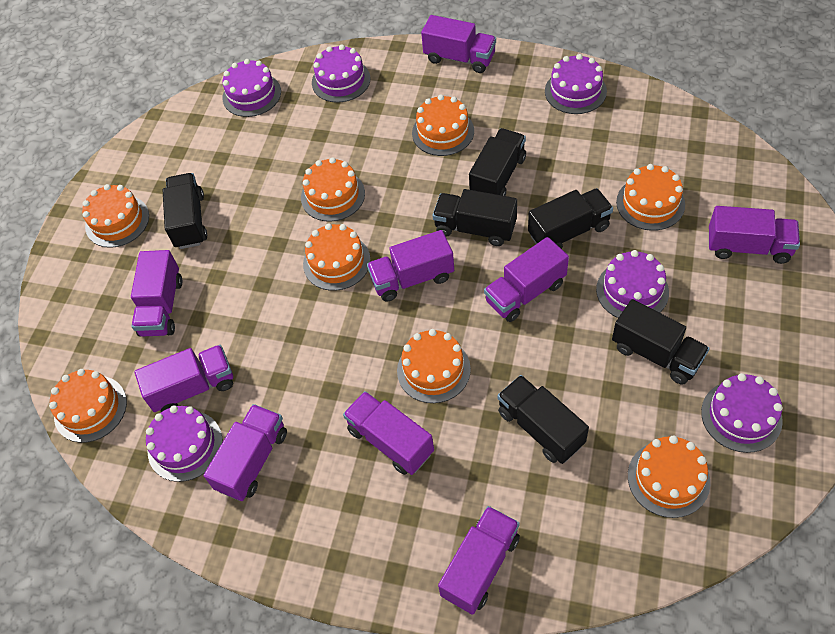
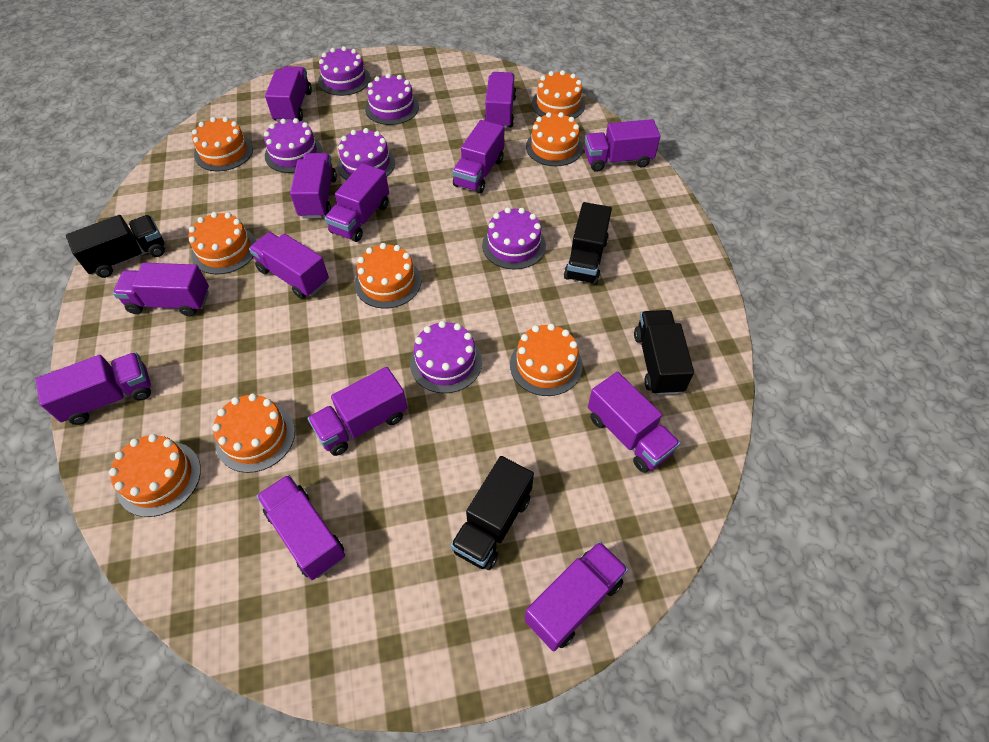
black truck: [162,173,207,249] [432,189,517,246] [469,128,526,196] [497,375,589,464] [528,188,613,249] [612,299,710,385] = 6 -> [66,215,165,278] [450,456,534,570] [564,202,612,285] [634,310,694,395] = 4
purple truck: [131,250,182,337] [135,345,233,412] [204,404,287,501] [343,391,434,475] [367,230,454,302] [421,15,496,73] [438,506,520,615] [484,237,569,322] [709,206,800,264] = 9 -> [36,352,151,425] [113,263,209,316] [249,232,329,299] [257,475,345,580] [265,66,312,122] [290,153,337,219] [308,367,408,456] [324,163,389,242] [452,120,504,194] [484,72,516,129] [525,541,628,651] [585,119,660,172] [588,372,680,473] = 13

